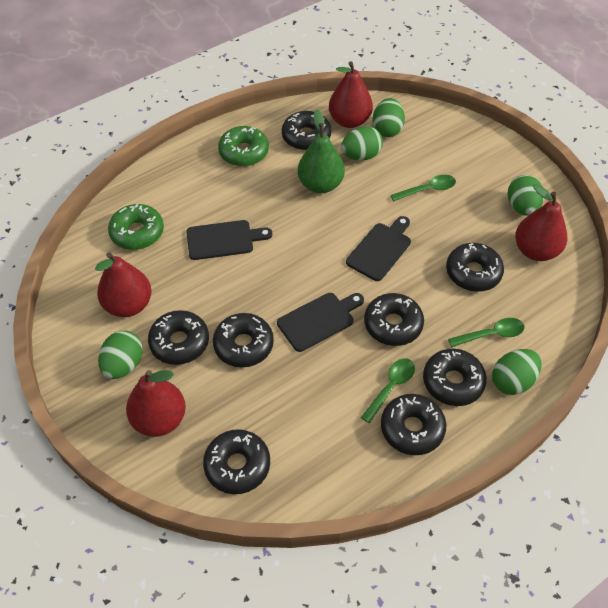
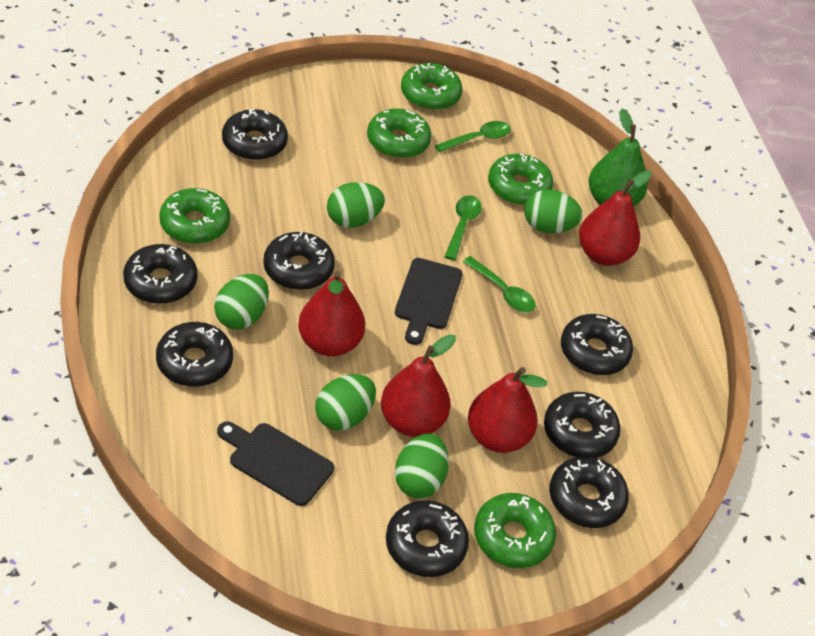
black cutting board: [186,220,272,260] [277,293,364,352] [346,216,411,281] = 3 -> [217,421,334,506] [395,258,462,345] = 2
green donut: [108,204,164,250] [218,126,269,166] = 2 -> [159,188,230,244] [367,108,431,158] [401,63,463,111] [474,493,556,568] [488,153,553,205] = 5

